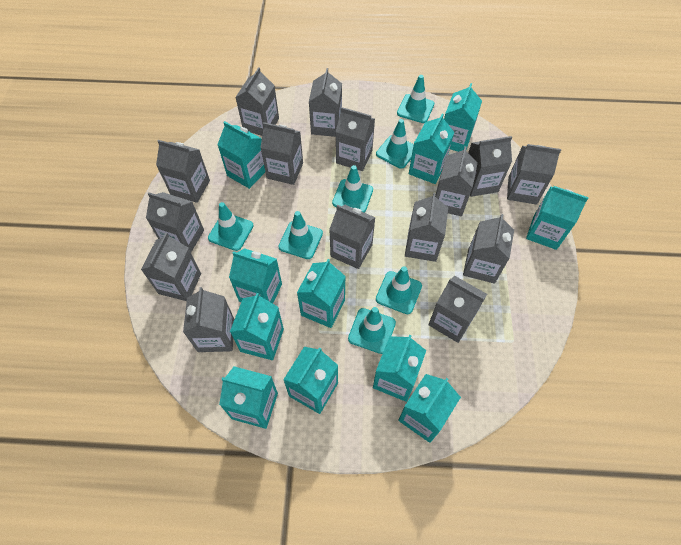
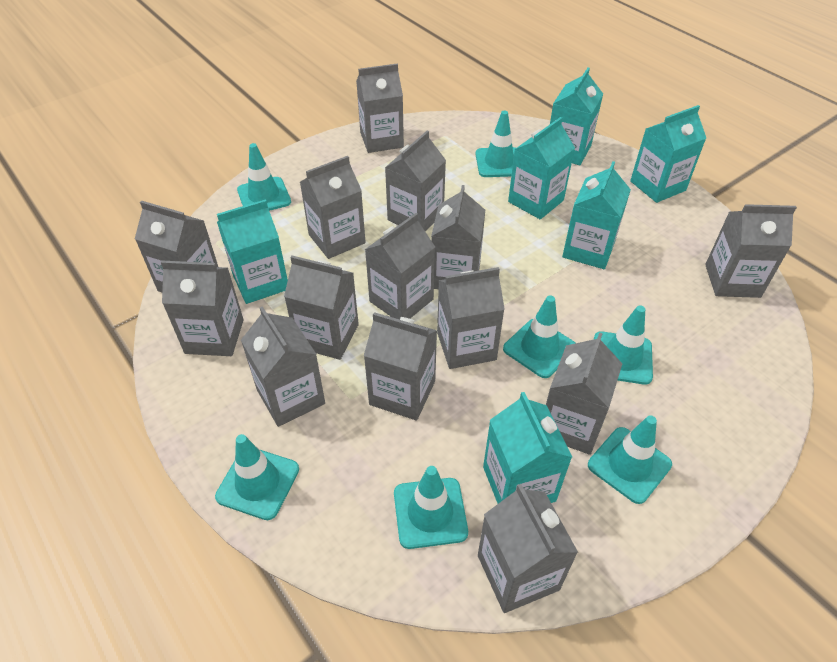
grey carton: [141,232,201,301] [146,192,204,252] [156,140,210,203] [183,287,235,352] [235,67,279,136] [260,122,303,185] [309,68,342,137] [329,205,376,269] [336,107,375,171] [405,193,448,262] [428,276,487,343] [435,146,478,216] [463,214,514,284] [468,136,512,197] [507,144,561,205] = 15 -> [135,201,218,292] [161,261,244,356] [241,306,325,427] [284,256,359,360] [300,156,366,259] [356,63,404,153] [364,312,437,420] [365,213,435,319] [385,131,446,232] [431,185,485,289] [437,267,505,369] [478,484,578,613] [546,332,622,455] [705,204,797,298] = 14
turquoise carton: [217,121,265,189] [219,366,278,429] [229,248,282,303] [230,293,284,360] [283,347,338,414] [297,259,346,328] [373,335,426,402] [398,374,461,443] [409,114,454,184] [444,83,482,152] [526,186,589,250] = 11 -> [217,199,288,304] [483,392,572,504] [508,117,575,219] [550,68,603,165] [562,161,631,269] [630,105,706,203] = 6

